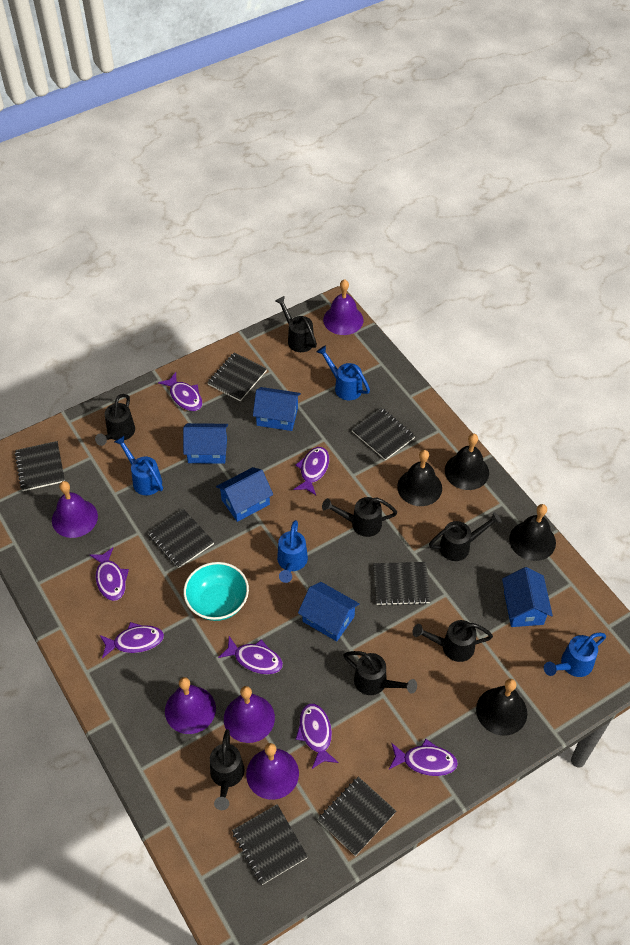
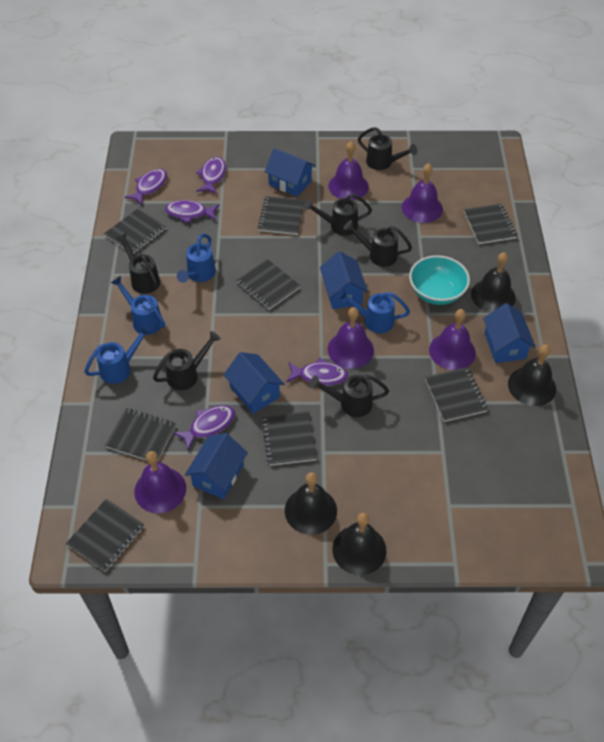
black notebook: [15,441,65,491] [148,509,214,568] [207,352,267,401] [232,804,308,885] [317,777,396,856] [351,408,415,460] [373,562,430,606] = 7 -> [66,499,145,572] [104,208,166,254] [105,408,176,462] [236,259,301,310] [258,196,305,235] [261,411,317,466] [425,367,488,422] [464,203,517,244] = 8
black watering can: [95,394,135,446] [210,729,245,810] [275,296,317,352] [322,497,397,537] [343,651,417,695] [413,620,493,662] [429,512,502,561] = 7 -> [116,233,160,294] [153,331,221,390] [304,194,372,236] [309,374,389,417] [344,220,412,267] [358,127,417,170] = 6
purple fish: [90,547,129,601] [100,622,164,658] [158,372,202,411] [218,636,283,674] [294,447,329,495] [296,703,339,769] [389,739,458,776] = 7 -> [125,169,167,205] [165,200,219,223] [173,405,235,450] [196,157,226,194] [286,358,348,386] = 5

